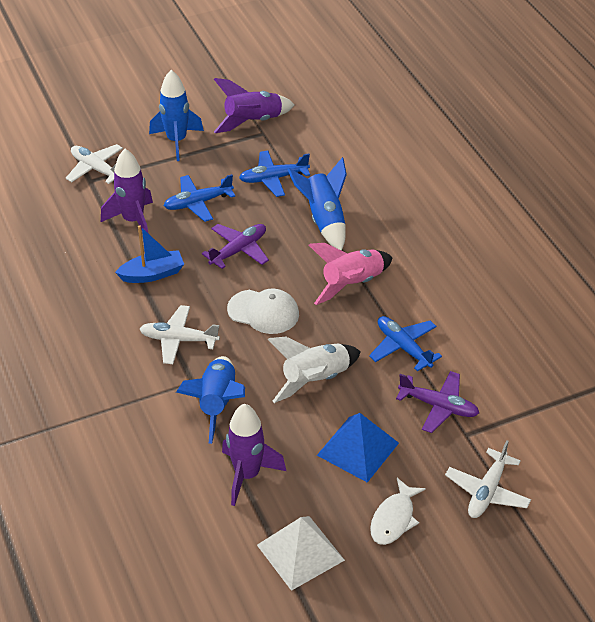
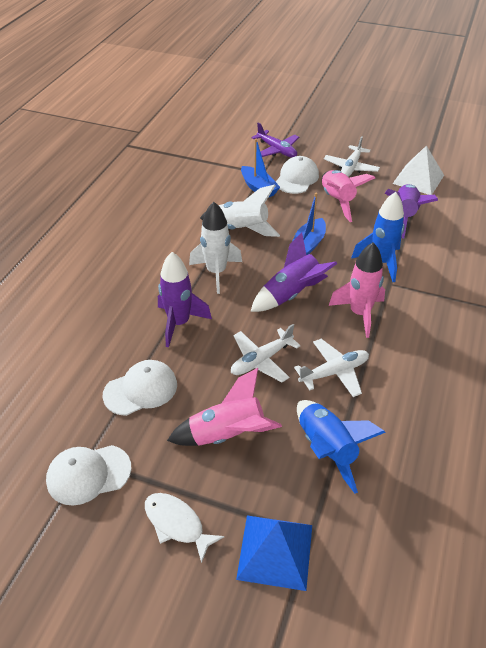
blue boat: [115,225,184,283] = 1 -> [241,139,280,198] [293,193,326,255] = 2
blue plane: [164,174,235,222] [239,151,310,197] [369,316,442,372] = 3 -> none = 0
blue rocket: [149,70,204,161] [176,356,245,444] [287,157,347,251] = 3 -> [297,400,386,494] [351,192,405,282] = 2
pink rocket: [309,243,392,305] = 1 -> [167,368,282,446] [322,170,375,222] [329,242,385,338] = 3
purple plane: [202,224,269,269] [396,371,479,433] = 2 -> [251,122,299,158] = 1
white cap: [227,289,299,334] = 1 -> [46,445,131,506] [102,360,177,416] [276,156,319,194] = 3
white rocket: [268,337,361,403] = 1 -> [189,202,242,294] [200,185,280,237] = 2

